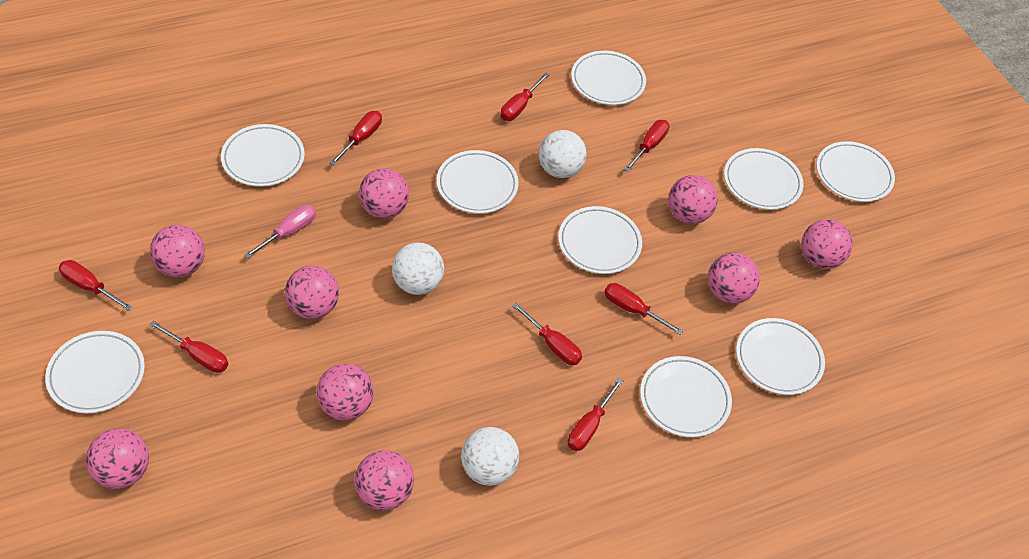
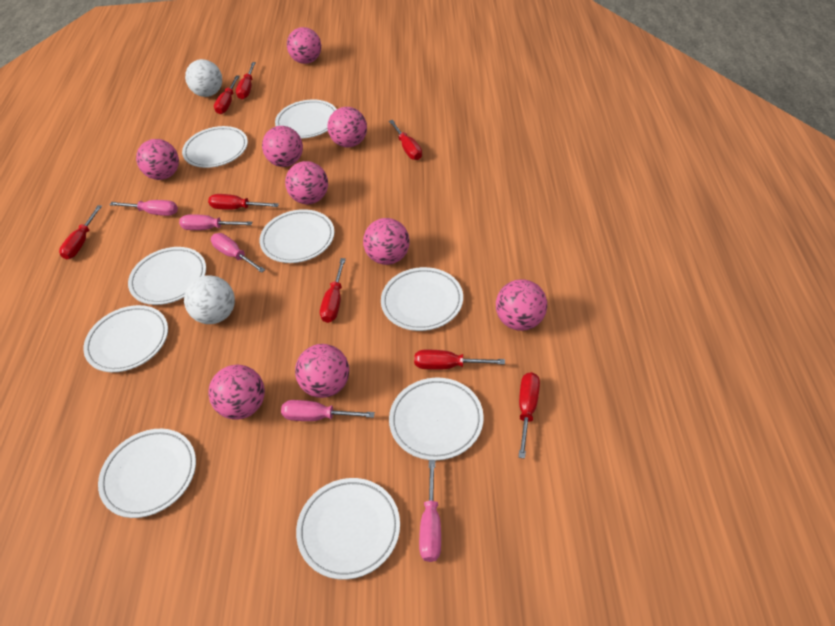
pink screwdriver: [244,205,316,259] = 1 -> [110,200,178,216] [179,214,252,230] [211,233,265,273] [281,400,375,421] [419,460,441,562] = 5
white ball: [392,242,444,295] [461,427,519,486] [539,130,587,178] = 3 -> [184,275,235,324] [185,59,222,97] = 2

